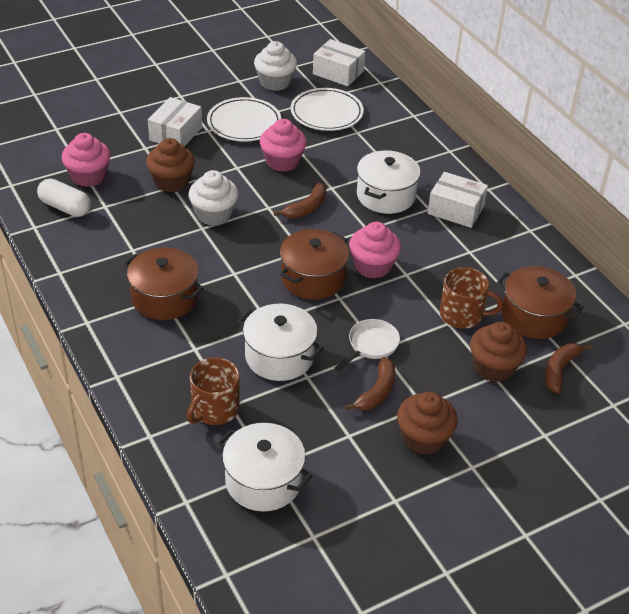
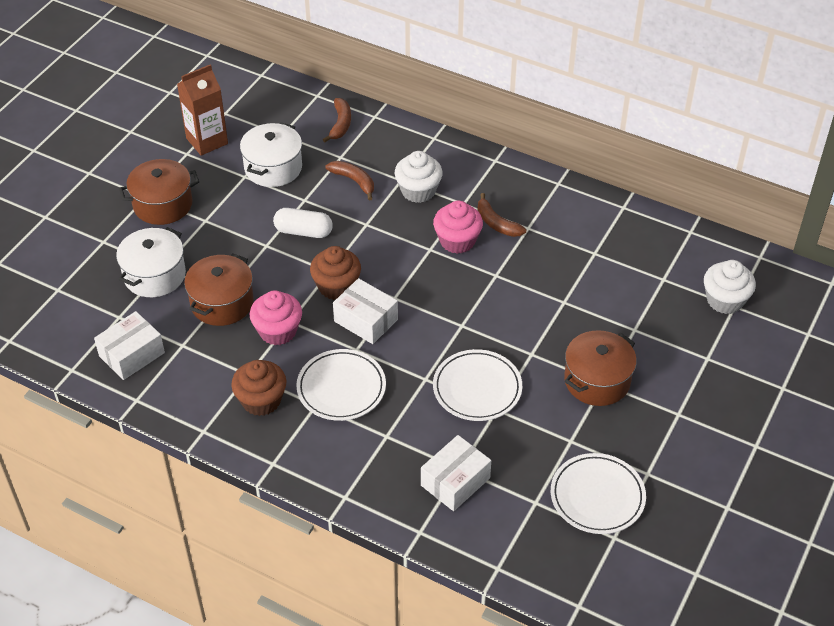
brown carton: none = 0 -> [177,64,228,156] = 1
brown cupcake: [146,138,195,192] [397,392,458,455] [470,322,527,382] = 3 -> [231,360,286,416] [310,246,361,300] = 2
brown mug: [187,357,240,425] [440,267,503,329] = 2 -> none = 0
pink cupcake: [62,133,111,187] [260,119,307,172] [349,222,401,279] = 3 -> [250,290,302,345] [433,201,483,254] = 2
white pan: [334,319,400,371] = 1 -> none = 0
white plate: [207,97,281,141] [291,88,364,131] = 2 -> [296,349,386,421] [433,349,522,421] [551,453,646,534] = 3
white pot: [217,423,312,512] [238,304,324,381] [357,150,421,214] = 3 -> [116,227,186,297] [240,122,302,187] = 2

